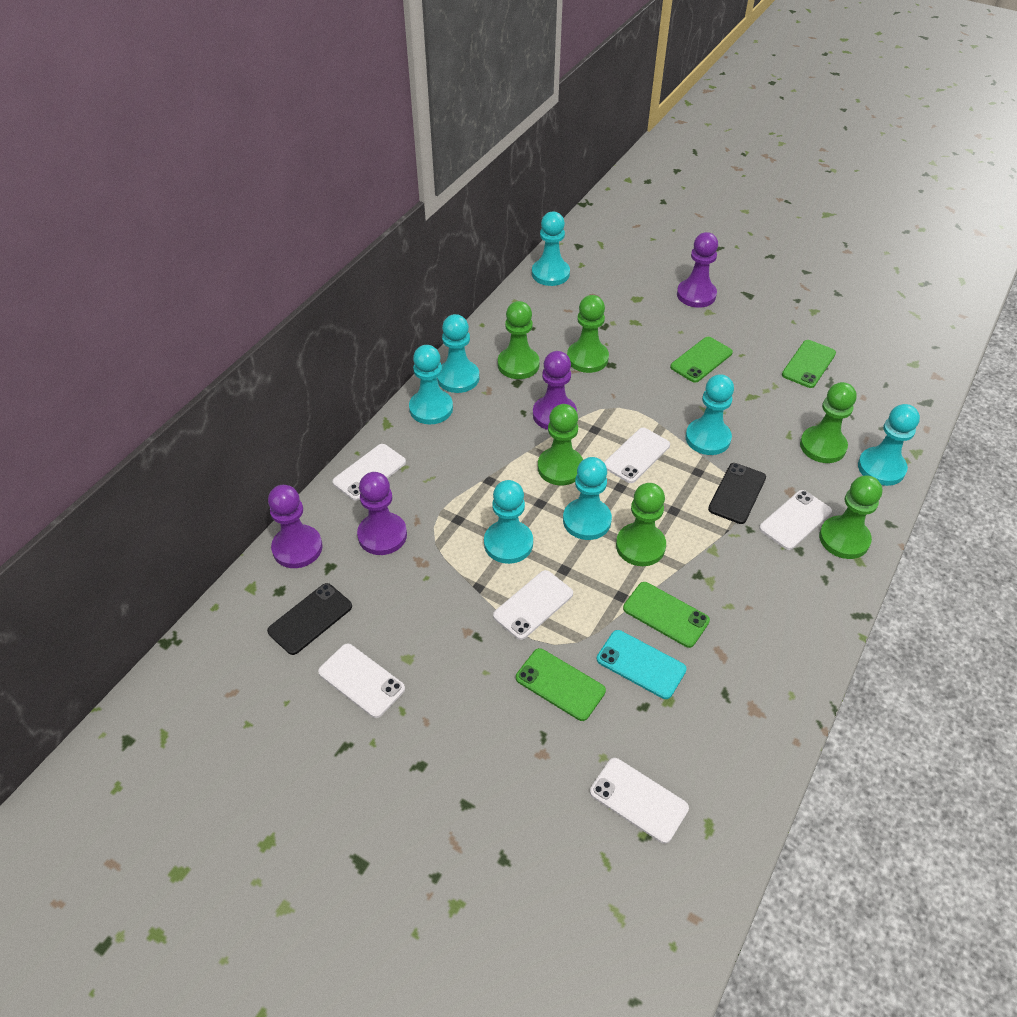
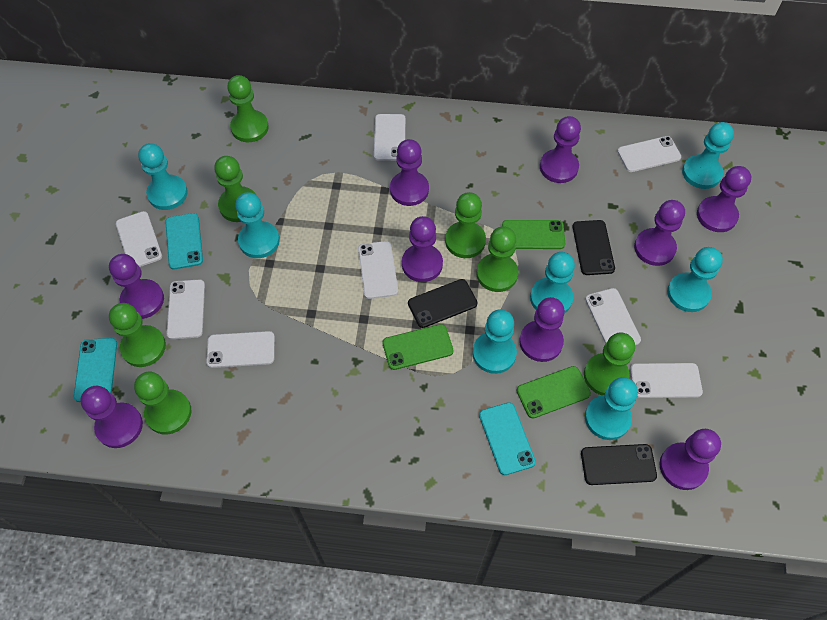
black phone: [267,583,352,655] [708,463,766,524] = 2 -> [408,279,478,328] [573,220,615,275] [581,444,657,485] = 3
green pawn: [498,301,540,379] [538,404,583,485] [567,295,609,373] [616,483,666,566] [800,382,856,463] [819,475,882,559] = 6 -> [109,303,166,367] [134,372,191,435] [214,156,256,222] [227,75,269,142] [445,192,486,258] [476,226,518,292] [584,333,635,395] = 7
green phone: [516,648,606,721] [623,582,710,648] [670,337,733,383] [782,340,836,388] = 4 -> [382,324,453,370] [502,220,565,249] [516,366,591,418] = 3
purple pawn: [268,485,322,568] [357,472,407,555] [533,351,577,430] [677,232,718,308] = 4 -> [80,386,143,448] [109,254,164,319] [390,139,429,206] [402,216,443,282] [519,297,565,362] [540,116,581,183] [634,200,685,266] [660,429,721,490] [697,166,751,232] = 9
turquoise phone: [597,630,687,699] = 1 -> [74,338,117,402] [165,213,203,269] [479,402,536,475] = 3
white phone: [318,644,405,718] [332,444,406,501] [493,570,573,640] [590,758,689,844] [604,428,670,483] [759,490,832,550] = 6 -> [116,211,162,267] [167,279,205,339] [207,331,275,368] [358,241,398,299] [374,114,405,161] [585,288,641,345] [617,136,681,172] [630,363,703,398] = 8

